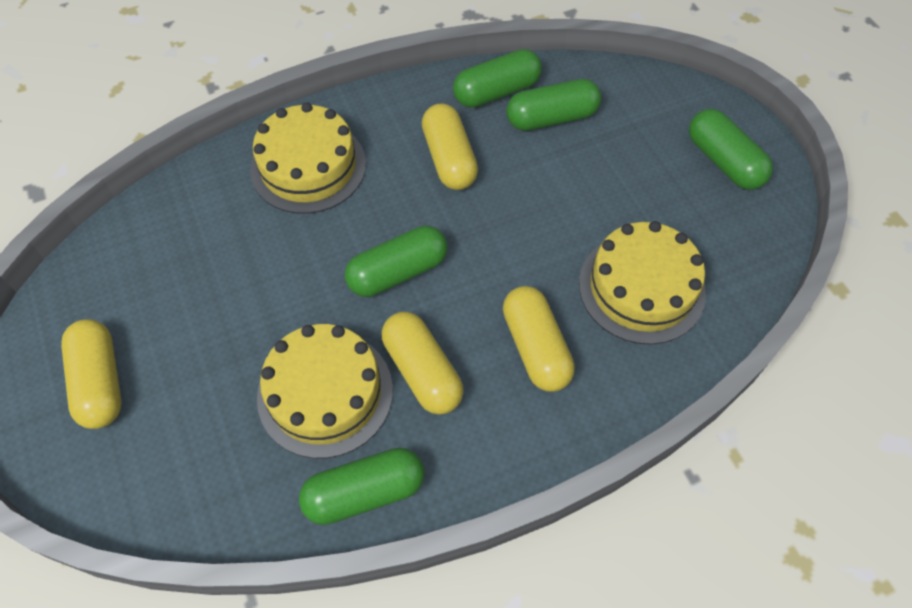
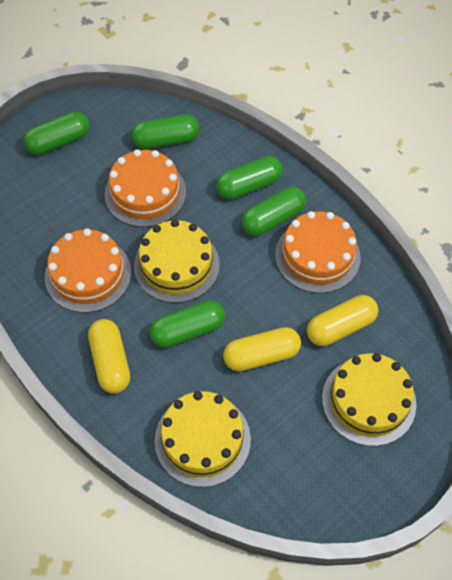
orange cake: none = 0 -> [45,228,131,313] [105,149,186,227] [275,211,361,293] = 3
yellow capsule: [61,319,121,429] [382,312,464,415] [422,104,478,190] [503,286,575,392] = 4 -> [88,319,130,393] [223,327,301,371] [307,295,379,346] = 3

